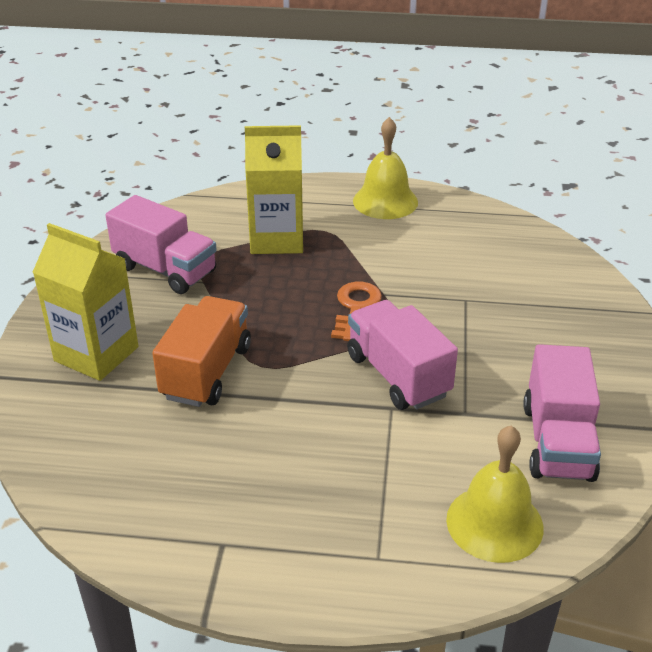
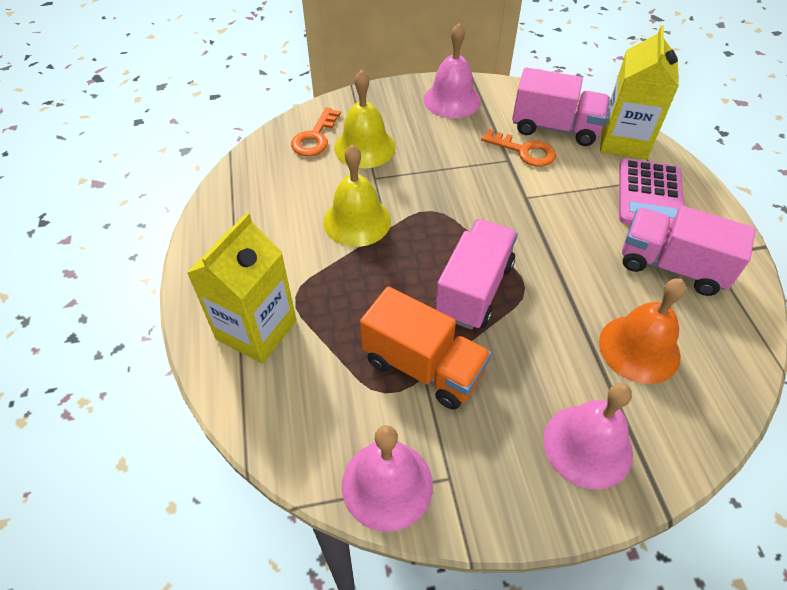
orange bell: none = 0 -> [599,278,687,384] = 1
orange key: [331,282,382,341] = 1 -> [291,107,341,156] [481,129,556,167] = 2
pink bell: none = 0 -> [342,425,433,532] [424,23,481,118] [544,383,633,490] = 3
pink calculator: none = 0 -> [619,159,684,230] = 1

